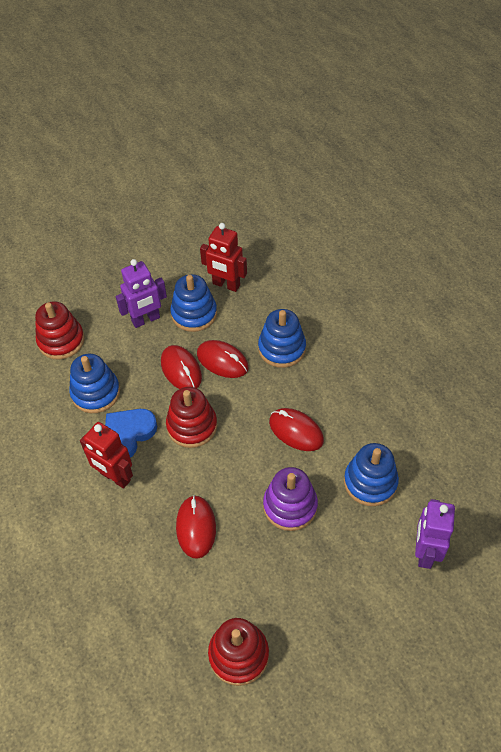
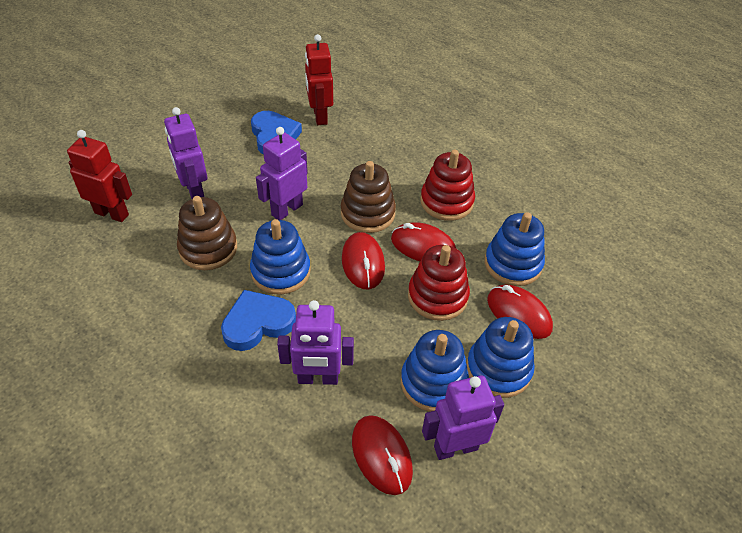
blue heart: [105,409,157,458] = 1 -> [221,290,296,351] [251,111,302,155] = 2
brown stacking toy: none = 0 -> [177,196,237,270] [341,161,396,233] = 2
purple robot: [116,259,167,328] [415,499,455,569] = 2 -> [164,107,207,199] [256,127,308,220] [277,300,354,385] [422,375,504,460] = 4
purple stacking toy: [263,467,318,531] = 1 -> none = 0
red stacking toy: [35,302,85,360] [166,387,217,448] [208,618,269,686] = 3 -> [408,245,470,321] [420,150,475,221] = 2

